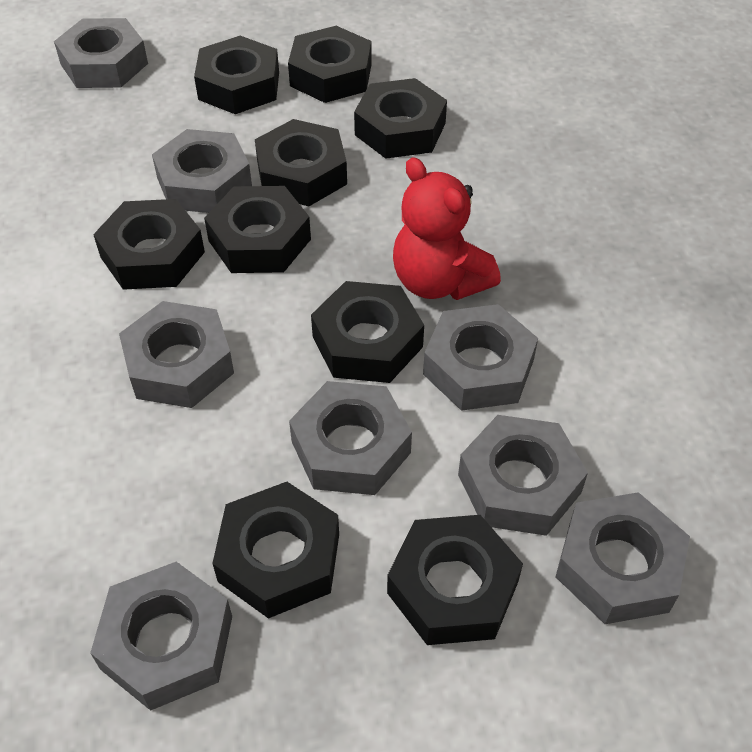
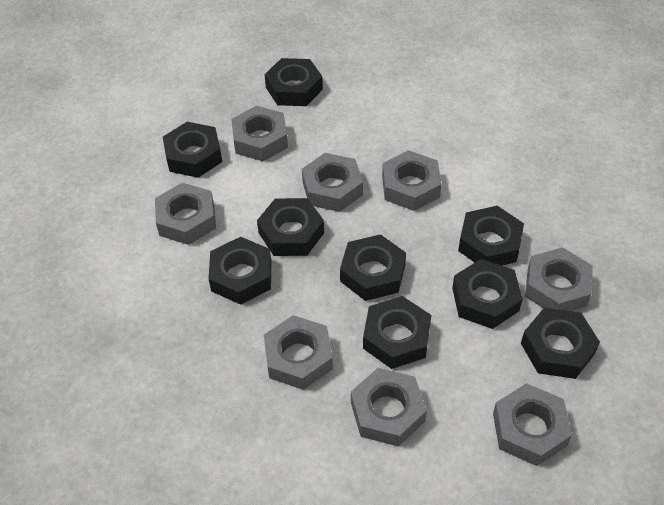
red teddy bear: [393,157,501,300] = 1 -> none = 0

